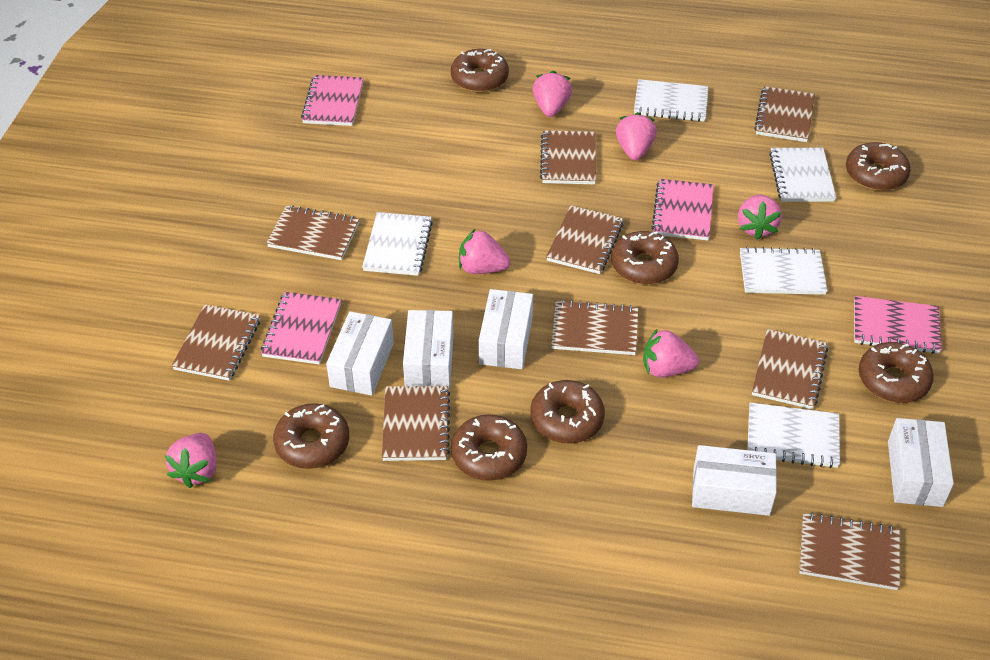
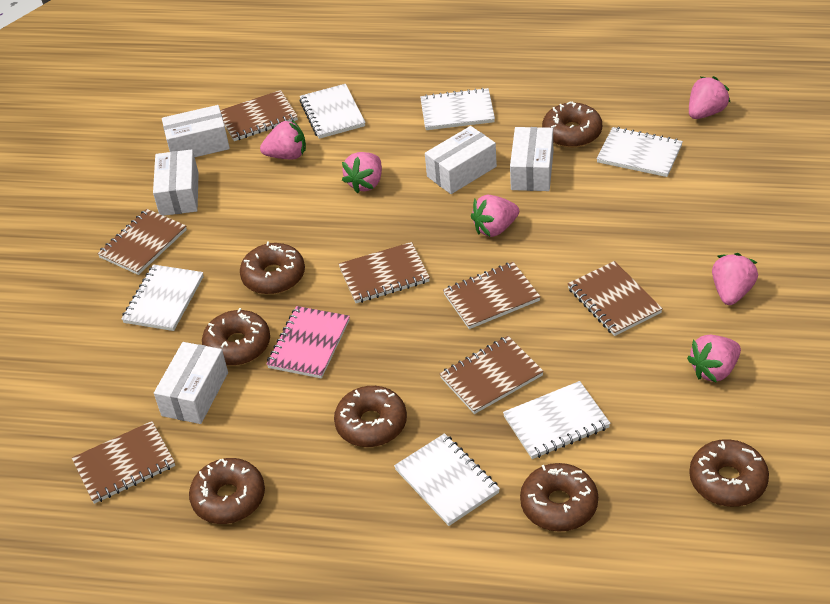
brown notebook: [172,305,260,381] [267,205,359,260] [382,386,450,461] [540,130,596,184] [546,205,624,274] [551,300,638,355] [752,329,828,409] [754,86,815,142] [799,512,900,590] = 9 -> [72,421,175,504] [97,209,187,275] [220,90,298,141] [339,242,430,303] [440,336,544,414] [443,262,541,329] [567,261,663,336] = 7
pink notebook: [261,292,341,365] [301,75,364,126] [652,179,714,240] [854,296,942,354] = 4 -> [266,306,350,379] = 1
white notebook: [362,212,433,276] [634,79,708,122] [740,247,828,295] [747,403,840,468] [769,148,836,202] = 5 -> [122,265,204,331] [299,84,365,139] [394,433,500,526] [420,88,495,130] [503,381,611,459] [596,127,683,177] = 6

